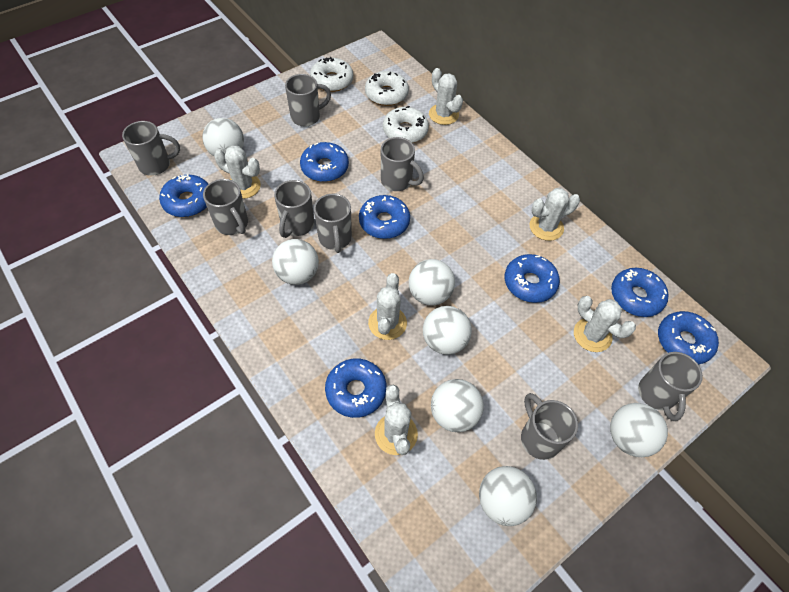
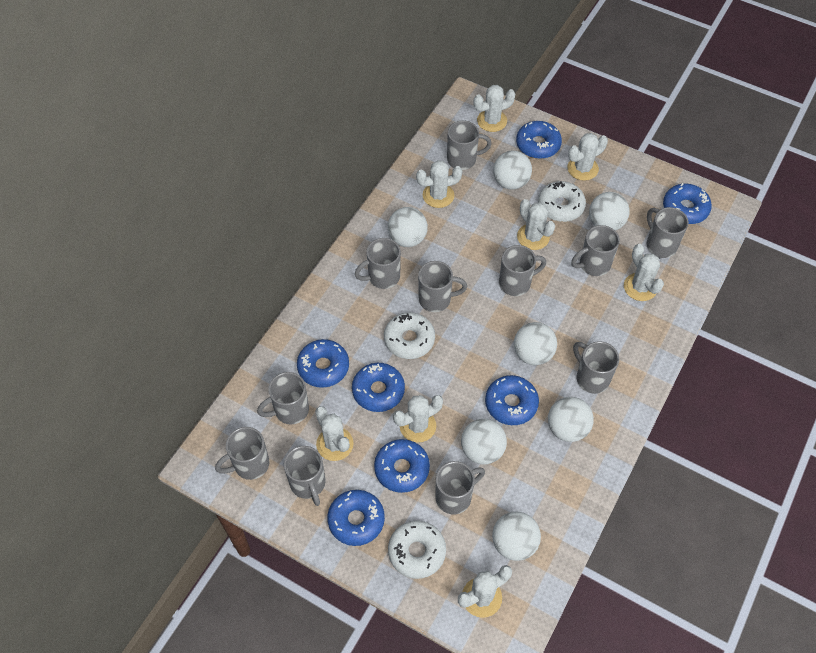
grey mug: [122,121,180,176] [203,179,248,235] [274,180,314,238] [285,74,331,126] [314,194,352,253] [381,137,424,191] [521,393,578,460] [638,352,703,421] = 8 -> [215,427,269,480] [257,372,309,424] [284,446,325,506] [355,238,401,289] [418,261,467,312] [435,461,485,514] [447,120,492,170] [499,245,546,296] [571,225,620,276] [573,341,619,394] [647,207,689,258] = 11
white cactus: [214,145,261,199] [368,273,407,340] [375,385,418,455] [429,68,463,125] [530,188,580,241] [574,296,636,352] = 6 -> [315,406,354,461] [393,395,443,443] [416,160,462,208] [458,565,512,618] [473,85,515,132] [517,199,555,250] [567,133,608,181] [624,244,664,301] = 8

